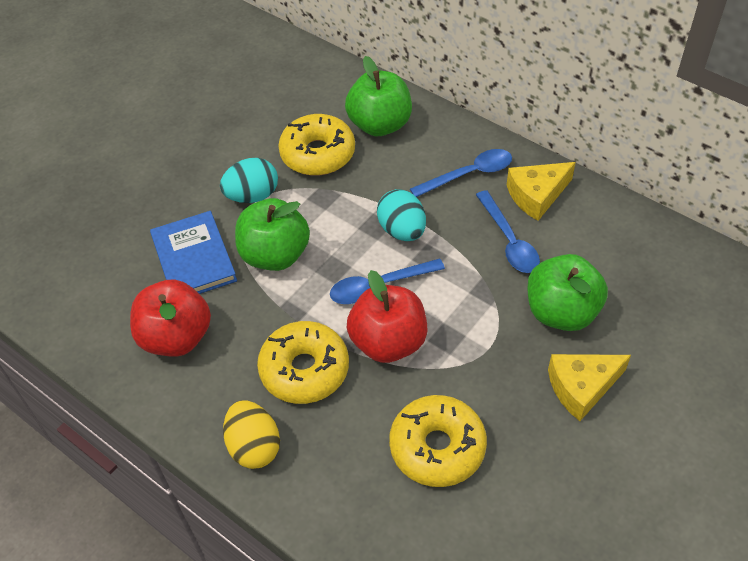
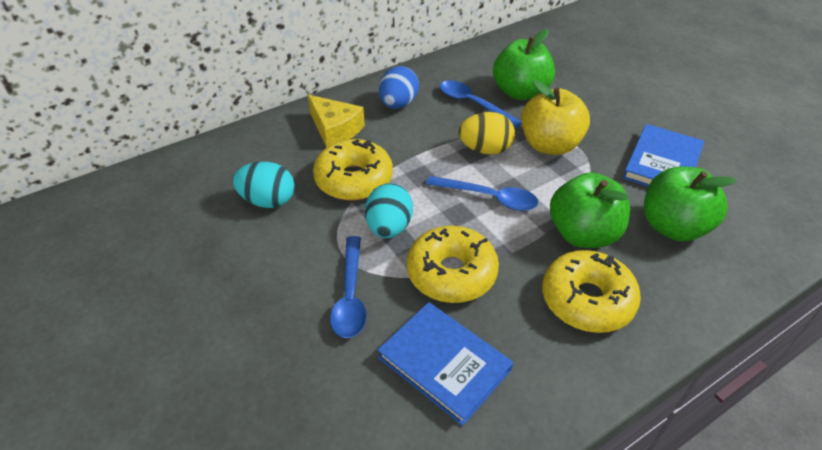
blue book: [150,211,237,294] = 1 -> [378,302,513,426] [623,124,704,187] = 2
blue egg: none = 0 -> [379,66,419,109] = 1
red apple: [130,280,211,357] [347,270,427,363] = 2 -> none = 0
yellow apple: none = 0 -> [521,80,590,155] = 1
yellow cheese: [507,162,576,221] [548,354,631,421] = 2 -> [308,95,365,148] = 1

